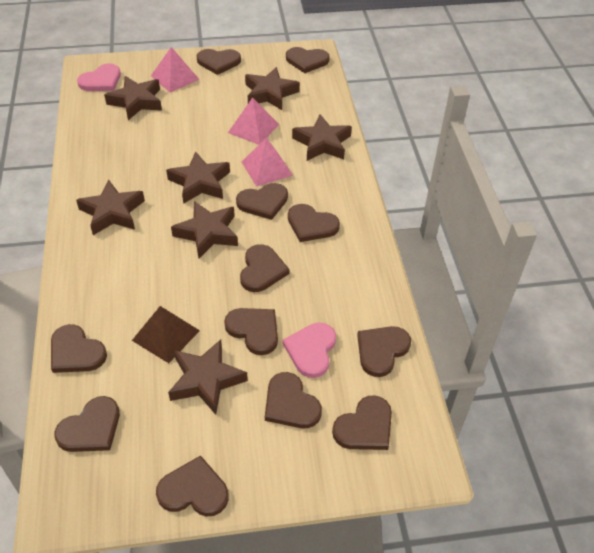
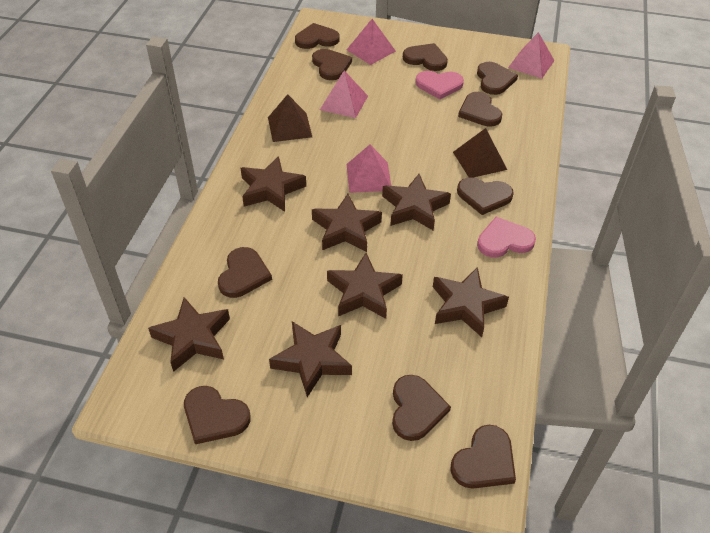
brown heart: [51,324,107,373] [54,396,120,452] [156,455,229,517] [197,49,241,75] [224,308,278,355] [236,183,288,220] [240,244,290,292] [265,372,322,428] [286,47,329,73] [288,204,340,242] [332,395,392,450] [357,326,411,377] = 12 -> [184,386,250,444] [218,247,272,298] [295,23,340,49] [312,49,352,80] [392,375,451,441] [403,43,448,71] [450,425,516,489] [457,177,514,215] [458,92,502,127] [477,62,518,95] = 10
brown pyramid: [132,306,200,363] = 1 -> [268,94,312,142] [453,128,507,177] = 2
pink pyramid: [151,47,199,92] [228,97,279,145] [242,137,293,187] = 3 -> [320,70,368,118] [346,145,391,193] [347,19,396,65] [508,32,555,79] = 4

